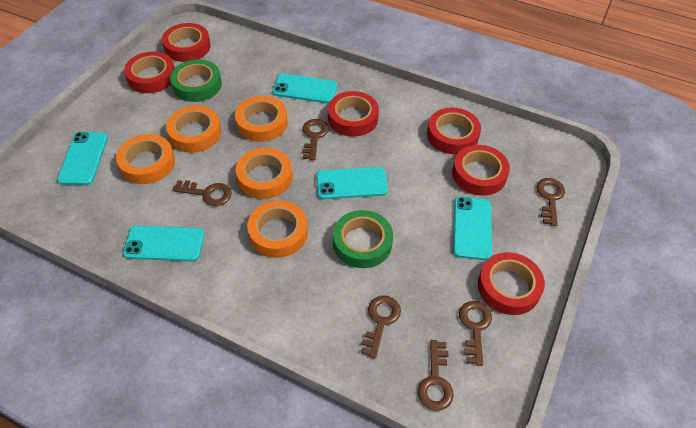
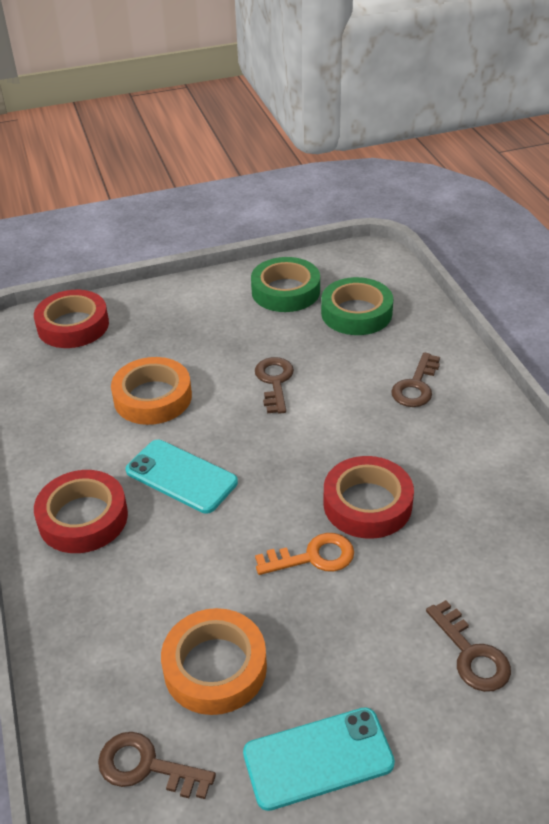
brown key: [172,180,232,206] [302,119,329,160] [361,295,401,359] [418,340,454,411] [459,301,492,366] [536,178,565,226] = 6 -> [98,732,216,799] [255,357,294,414] [391,352,440,407] [426,600,511,692] = 4
orange key: none = 0 -> [255,533,354,575] = 1
orange tape: [116,134,175,184] [166,106,221,153] [235,96,288,142] [236,148,292,199] [247,201,308,258] = 5 -> [111,357,192,425] [161,608,267,715] = 2
red tape: [124,52,175,93] [162,23,211,62] [328,91,379,137] [427,107,481,155] [452,145,510,196] [478,252,545,315] = 6 -> [34,290,109,348] [34,470,128,553] [323,456,414,539] = 3
turquoise phone: [57,132,108,185] [123,226,204,261] [272,74,337,103] [316,167,388,199] [453,197,492,260] = 5 -> [126,440,238,514] [243,707,395,811] = 2

